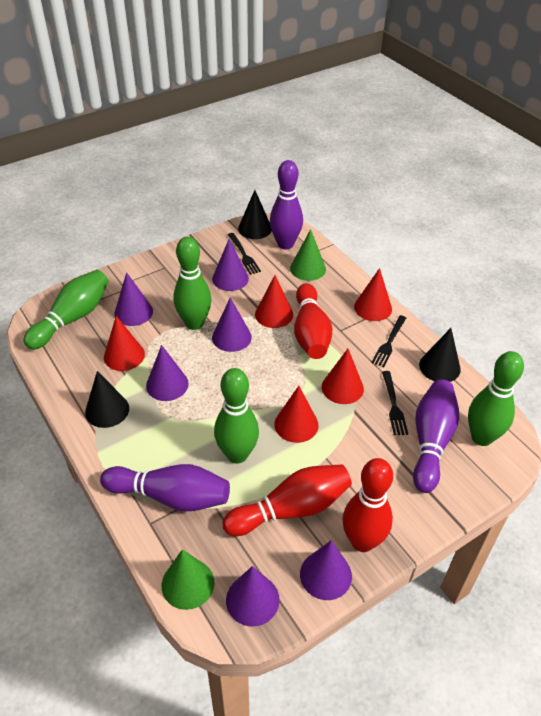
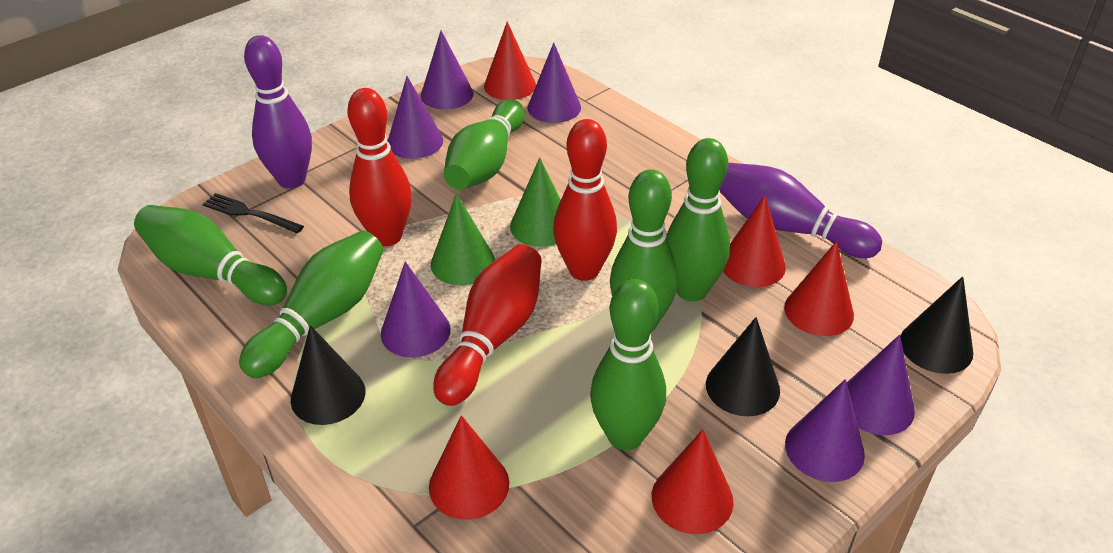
black fork: [228,233,261,275] [371,315,406,367] [382,371,408,435] = 3 -> [203,193,304,234] = 1
green bowling pin: [23,270,109,350] [173,237,212,330] [214,368,259,464] [468,351,524,446] = 4 -> [134,205,287,305] [239,231,383,378] [444,99,525,190] [590,279,666,451] [610,169,678,332] [666,138,730,301] = 6
purple bowling pin: [100,464,230,511] [270,160,303,249] [413,379,459,493] = 3 -> [244,35,312,188] [719,162,882,258] = 2

